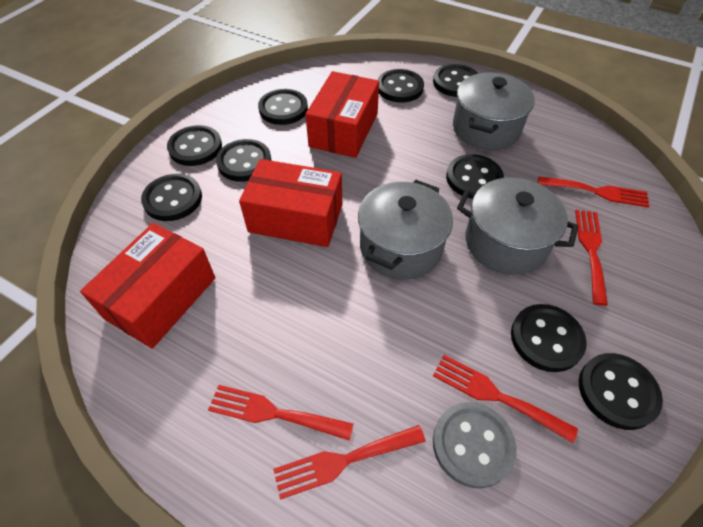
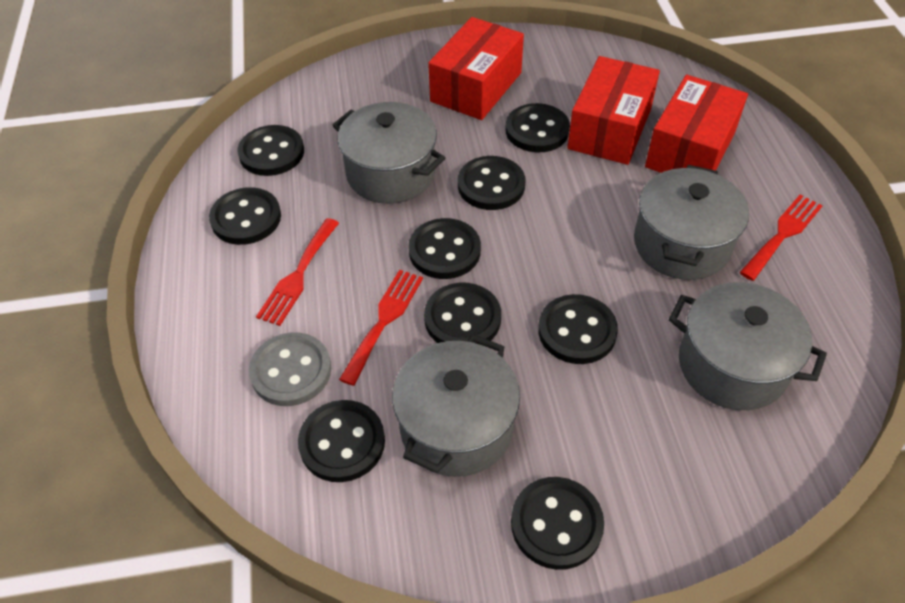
grey pot: [358,180,453,280] [453,72,535,150] [457,177,579,275] = 3 -> [332,102,445,204] [392,334,520,477] [634,165,749,280] [669,282,827,410] = 4
red fork: [208,385,353,441] [273,425,426,500] [433,355,578,443] [538,176,649,208] [575,210,608,306] = 5 -> [256,218,339,326] [339,270,423,386] [739,195,822,281] = 3

